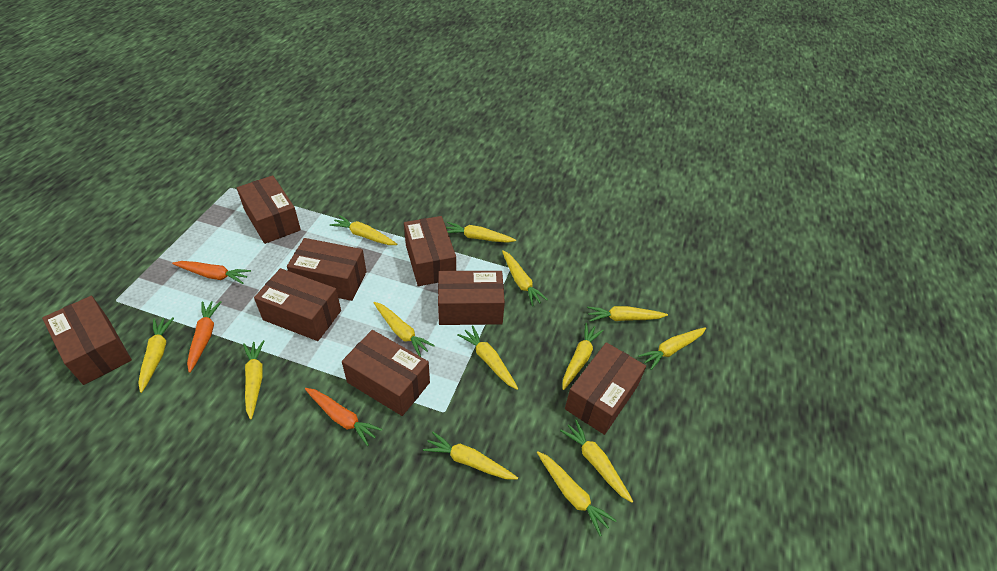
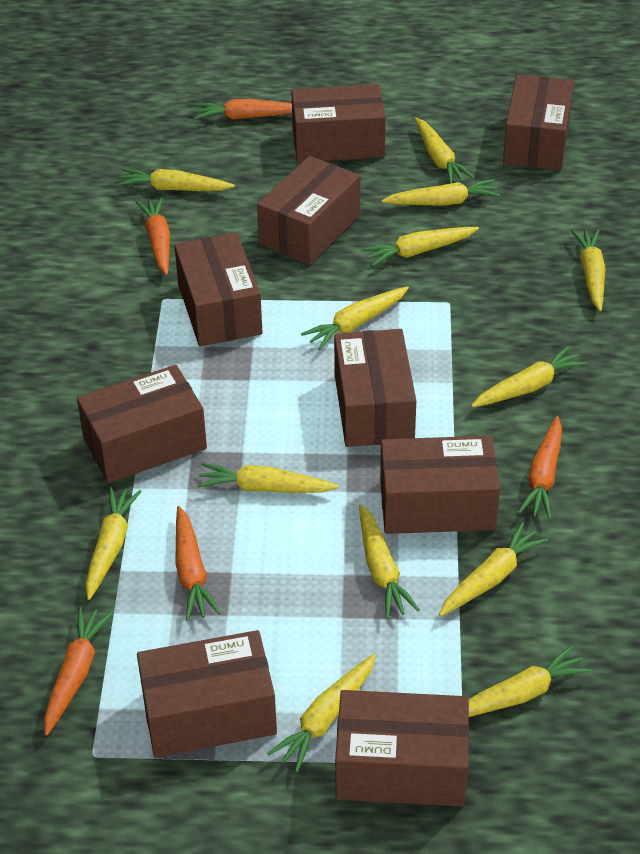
brown box: [42,296,132,385] [237,175,301,244] [254,268,341,341] [287,238,366,301] [342,330,430,416] [404,216,456,286] [438,271,505,325] [565,342,646,435] = 8 -> [77,365,207,483] [137,630,277,757] [174,233,263,346] [257,156,360,265] [291,84,386,163] [334,329,416,447] [335,690,469,807] [380,436,500,534] [503,74,574,170] = 9
orange carrot: [172,261,251,284] [187,301,222,373] [305,388,382,446] = 3 -> [44,607,113,736] [136,197,170,275] [175,506,221,621] [194,99,292,120] [518,416,562,519] = 5

